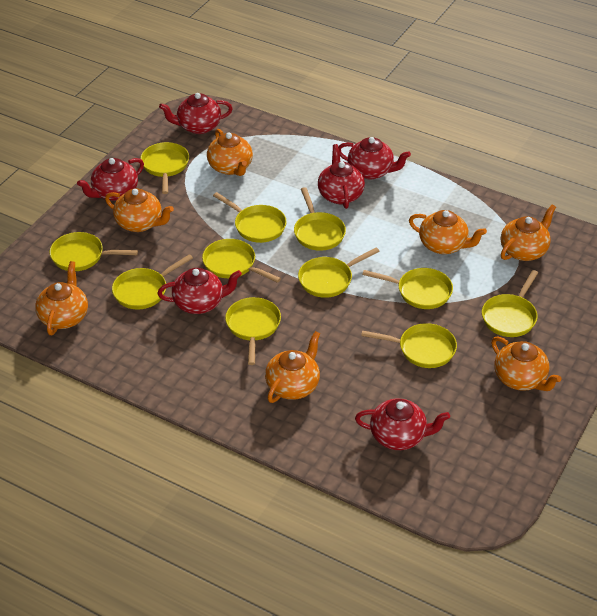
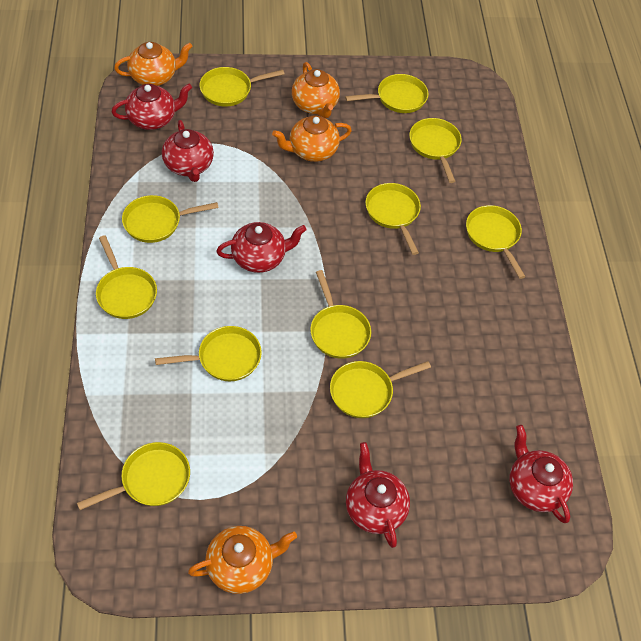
orange teapot: [35,261,88,335] [105,188,174,232] [207,129,253,176] [265,331,320,403] [409,210,487,254] [491,336,562,391] [501,204,556,261] = 7 -> [114,42,193,86] [188,526,297,594] [272,115,352,162] [292,62,340,118] = 4
red teapot: [77,158,144,201] [158,268,242,314] [159,93,233,134] [318,144,365,209] [338,137,411,179] [355,399,450,450] = 6 -> [112,84,192,130] [162,120,214,182] [217,222,307,273] [346,442,410,548] [509,425,573,523] = 5

